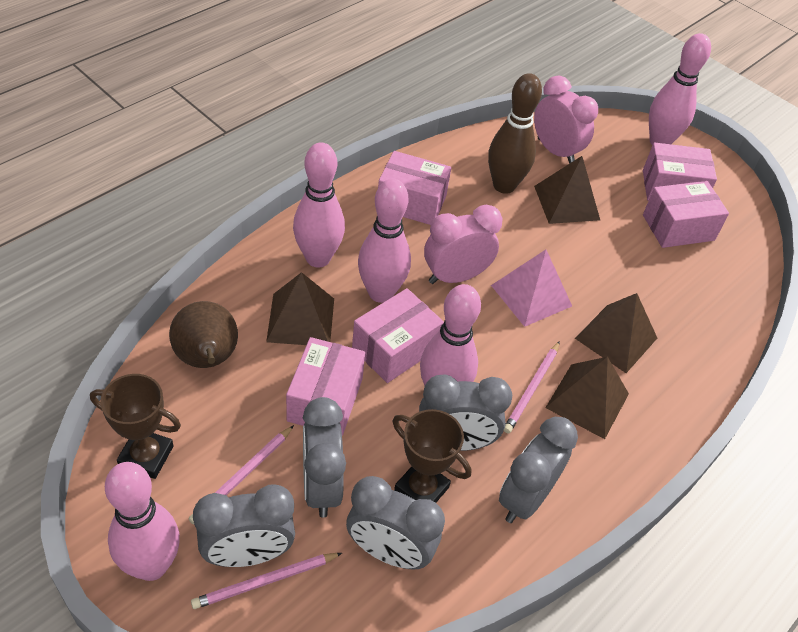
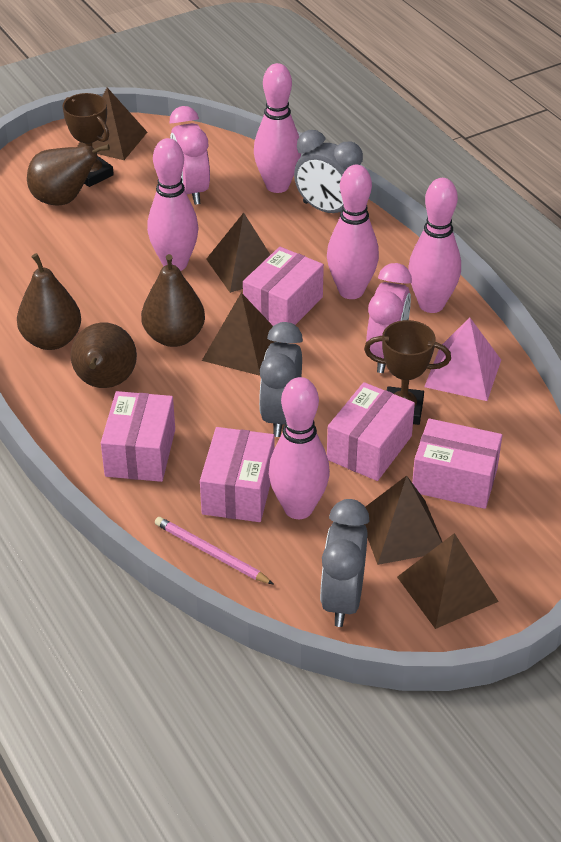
brown bowling pin: [488,73,542,194] = 1 -> none = 0
brown pear: [169,301,238,368] = 1 -> [17,253,81,350] [27,144,110,206] [71,323,137,388] [141,254,205,347] = 4
brown pyramid: [266,272,334,345] [534,156,600,224] [545,357,629,439] [575,293,657,373] = 4 -> [77,88,147,160] [202,293,275,376] [206,213,270,293] [364,476,442,565] [397,533,499,629] = 5
grey clock: [193,484,295,567] [303,397,346,518] [346,476,445,570] [419,374,512,451] [499,417,578,523] = 5 -> [259,322,303,437] [294,130,363,213] [320,499,370,627] = 3
pink pencil: [189,425,294,524] [191,553,342,609] [504,341,560,433] = 3 -> [155,517,274,585] = 1

